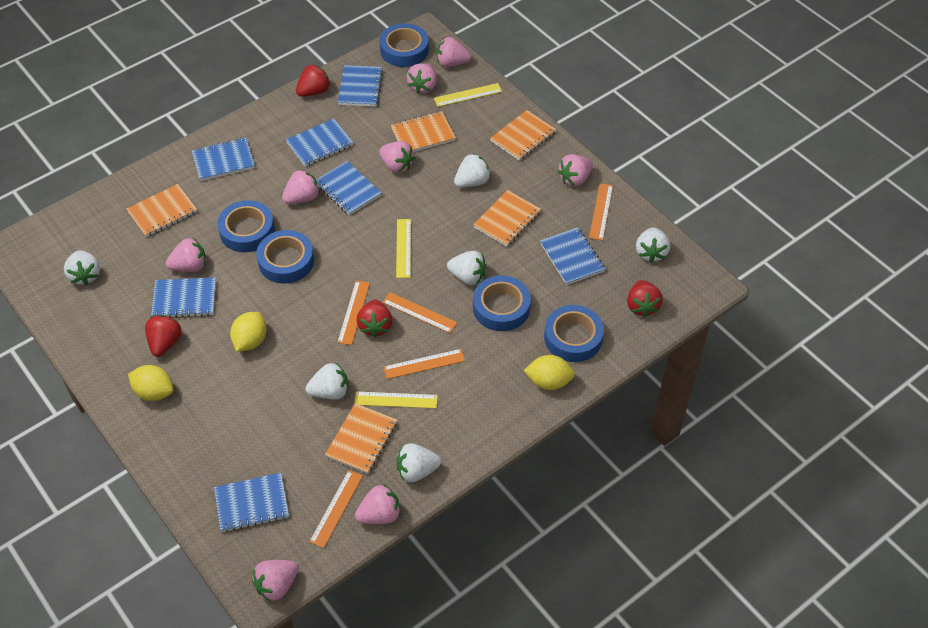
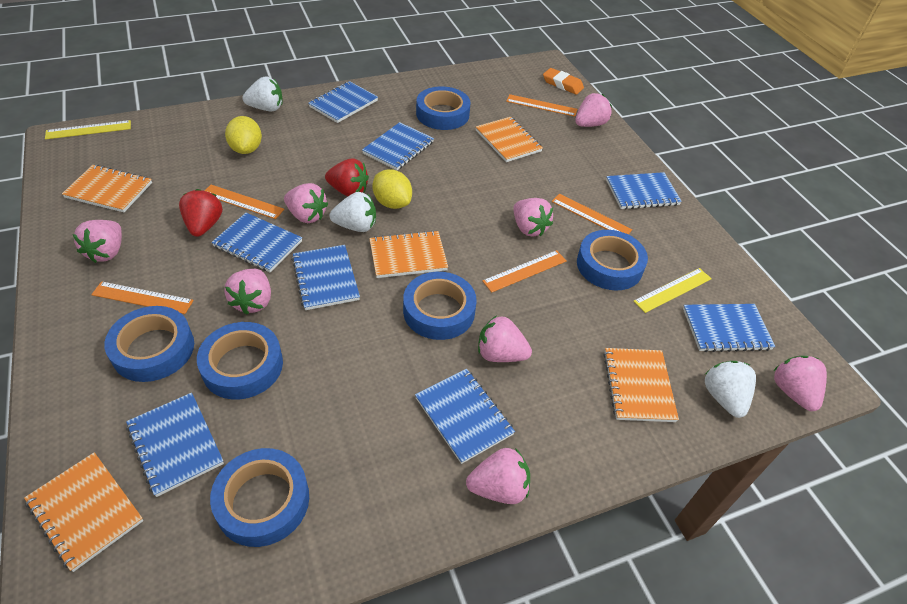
blue notebook: [151,277,216,318] [192,138,255,181] [214,473,289,532] [286,119,353,167] [316,161,382,215] [338,65,383,107] [540,227,605,285] = 7 -> [126,393,224,497] [211,213,302,272] [292,245,360,310] [308,81,378,123] [362,122,434,170] [415,369,515,464] [606,172,682,209] [683,304,775,352] = 8
blue tape: [217,200,275,252] [256,230,314,284] [379,23,429,67] [473,275,531,331] [544,305,604,362] = 5 -> [104,306,194,382] [197,322,283,399] [210,448,309,547] [403,272,477,340] [416,86,471,130] [577,230,648,290] = 6
orange eraser: none = 0 -> [543,68,584,95] = 1
red strawberry: [145,315,182,357] [296,64,330,97] [357,300,392,337] [627,280,663,317] = 4 -> [179,189,223,237] [325,158,369,196] = 2
white strawberry: [64,250,100,285] [305,363,348,400] [397,443,441,482] [447,251,487,285] [454,154,491,187] [636,228,670,263] = 6 -> [243,76,283,111] [329,192,376,232] [705,361,756,418] = 3
yellow lemon: [128,365,173,401] [230,312,267,351] [523,355,575,390] = 3 -> [225,116,262,154] [372,169,412,209] = 2
yellow ruler: [354,391,438,408] [396,219,411,278] [434,83,502,107] = 3 -> [45,120,131,139] [633,268,712,313] = 2

